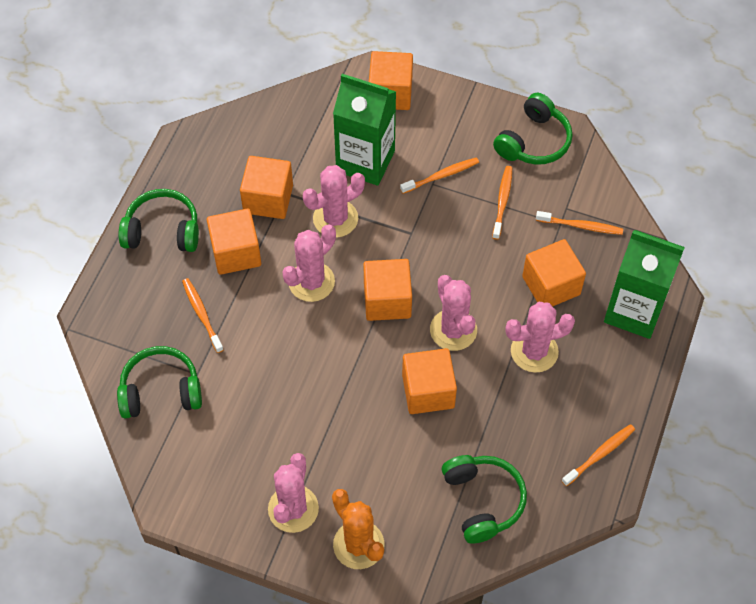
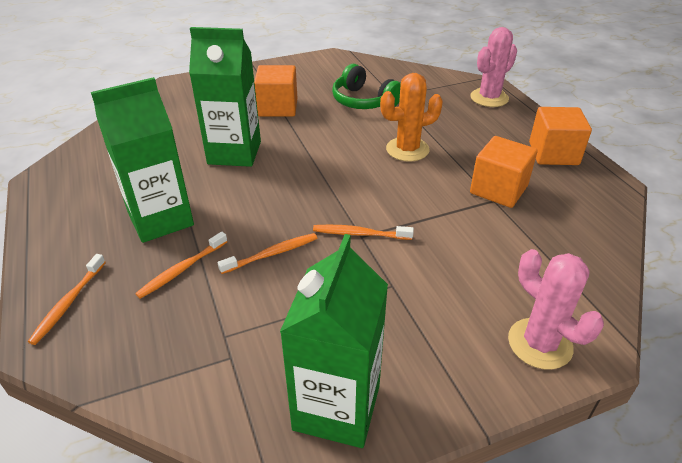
green carton: [333,74,396,186] [604,230,685,339] = 2 -> [91,77,194,243] [189,27,261,167] [280,234,388,448] = 3
green headphones: [117,346,202,419] [119,189,199,252] [442,455,527,543] [493,93,572,165] = 4 -> [332,64,401,109] = 1
orange cube: [207,208,261,275] [240,156,293,219] [364,259,412,321] [369,51,413,110] [402,348,457,414] [522,239,586,307] = 6 -> [254,65,297,117] [470,136,537,208] [529,107,592,165] = 3
orange toothbrush: [182,278,224,353] [400,157,479,194] [492,166,512,240] [536,211,623,235] [562,424,635,486] = 5 -> [28,254,106,345] [135,232,228,299] [218,233,317,274] [313,225,414,240] = 4
pink cactus: [268,453,319,533] [282,224,336,302] [303,165,365,238] [430,275,477,351] [505,302,575,373] = 5 -> [470,27,517,107] [508,249,604,370] = 2

